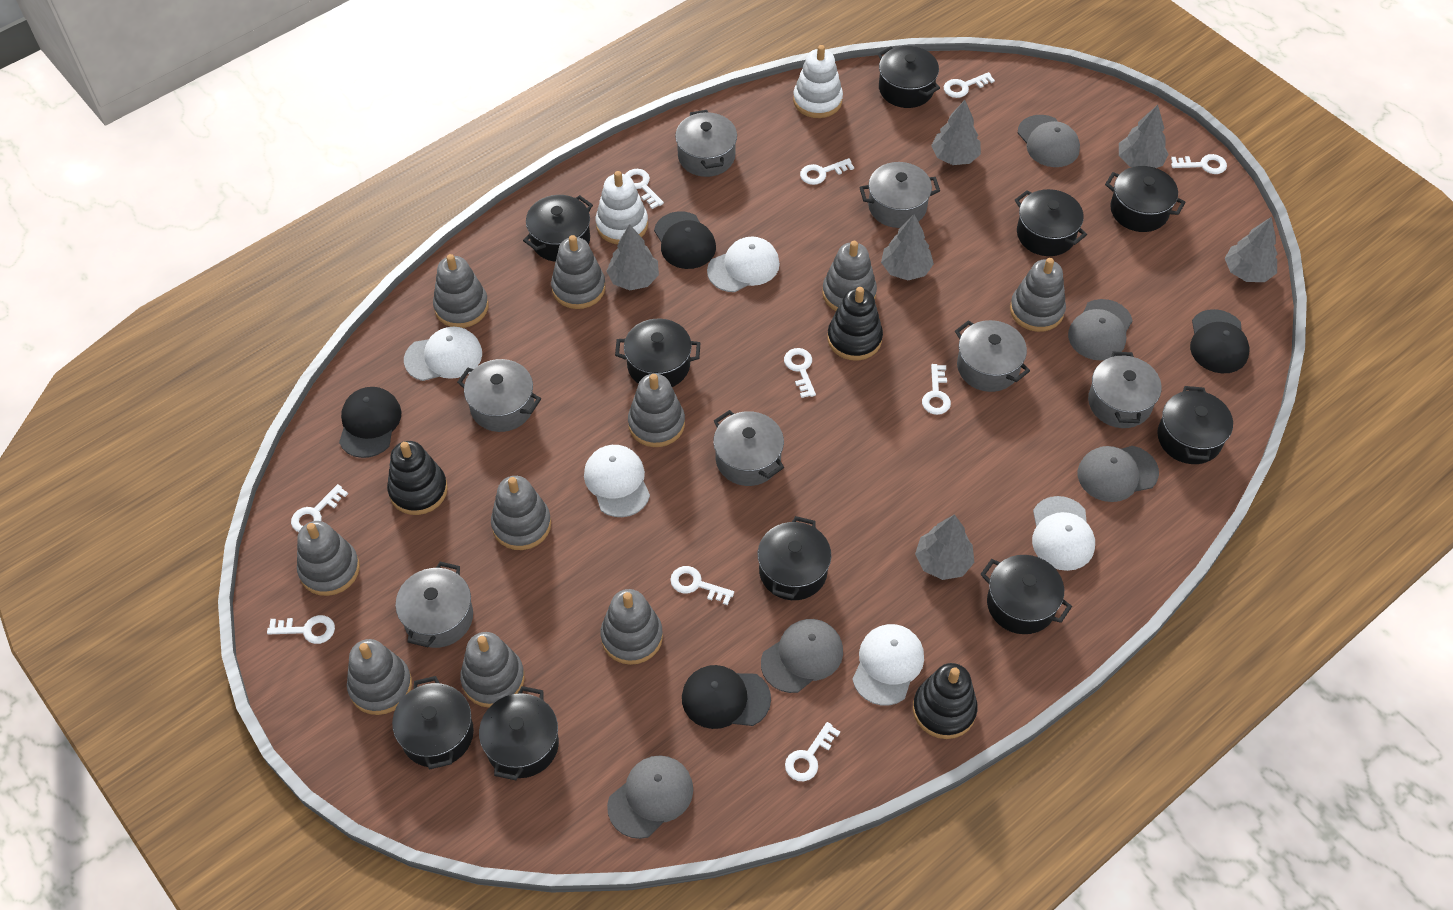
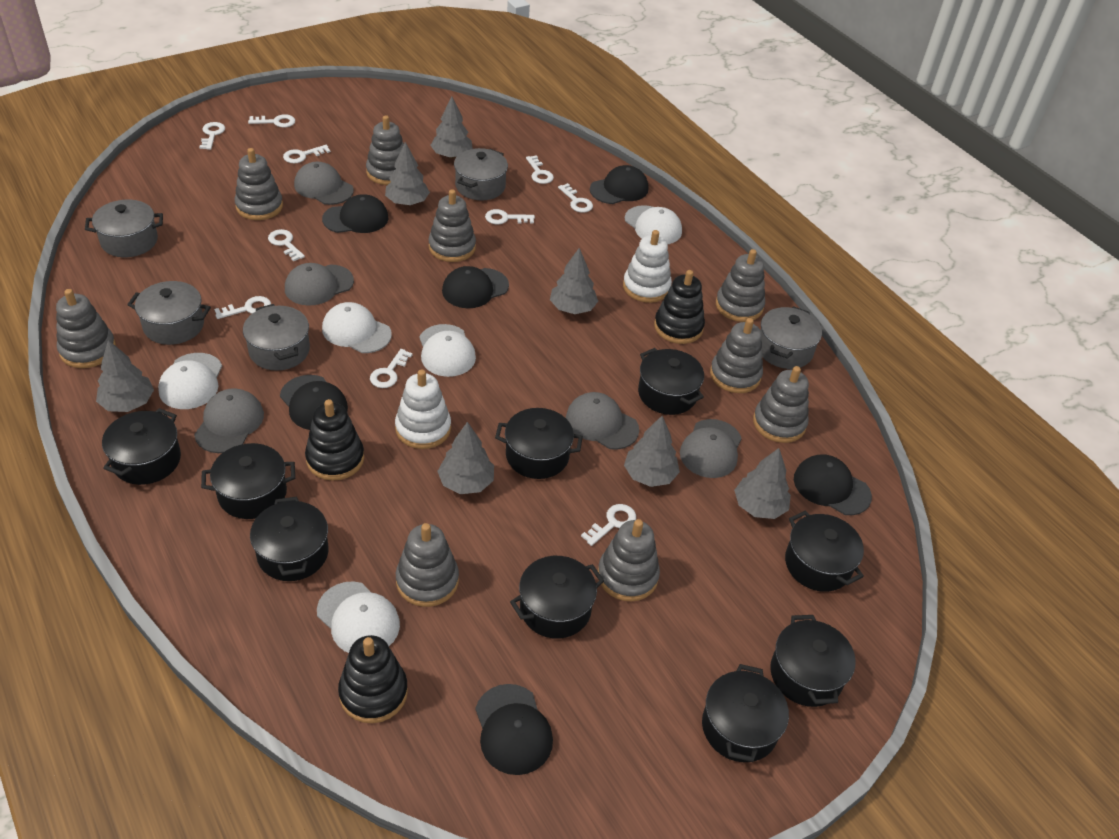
black cap: [339,387,401,458] [654,211,716,269] [682,665,771,729] [1190,309,1250,373] = 4 -> [280,375,348,430] [322,194,388,233] [442,266,509,308] [475,684,553,775] [590,165,648,204] [794,455,872,515] = 6
black pot: [392,676,474,769] [479,686,559,780] [523,195,593,262] [615,318,700,387] [758,516,831,600] [878,46,940,108] [980,555,1072,634] [1015,189,1087,256] [1105,166,1186,232] [1157,386,1233,464] = 10 -> [102,408,181,485] [201,443,295,519] [250,497,328,581] [495,408,583,479] [510,556,604,639] [638,348,704,415] [702,664,789,762] [770,615,856,707] [785,511,864,592] = 9
grey pot: [396,562,473,648] [457,359,541,432] [675,110,737,177] [713,410,784,486] [859,162,940,228] [955,320,1030,392] [1088,352,1161,428] = 7 -> [85,200,163,257] [127,281,211,345] [243,304,310,371] [454,148,508,200] [761,306,822,369] = 5
grey stacking toy: [297,521,360,596] [347,639,412,715] [433,254,489,328] [460,632,525,708] [491,476,551,550] [551,235,606,309] [601,589,663,665] [628,374,685,447] [822,241,877,311] [1010,258,1066,332] = 10 -> [56,289,116,368] [235,148,283,220] [366,115,404,185] [396,523,459,607] [428,189,476,262] [598,519,660,601] [710,318,763,393] [716,249,765,322] [753,366,809,443] = 9
grey tree: [606,224,659,290] [881,215,934,280] [915,514,974,580] [931,100,981,165] [1119,105,1169,168] [1225,217,1278,282] = 6 -> [96,340,154,412] [385,142,430,205] [430,97,473,158] [437,422,494,494] [550,248,598,314] [624,416,680,487] [734,448,791,519] = 7

